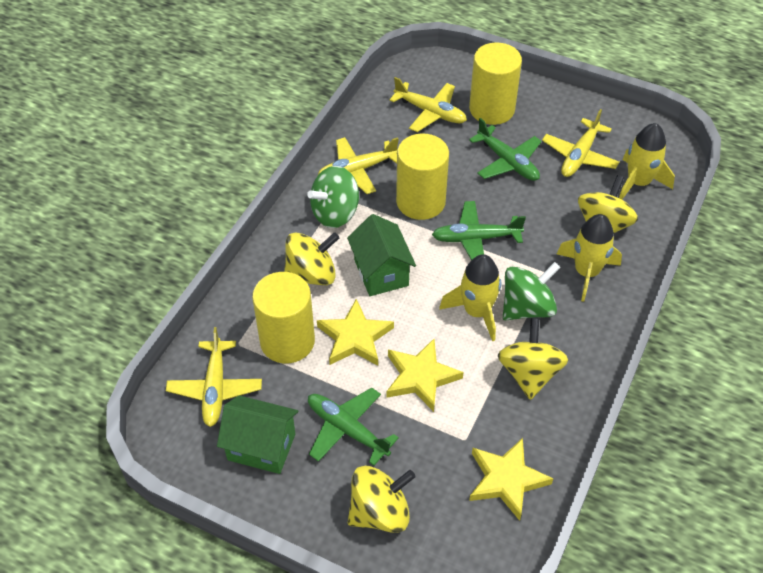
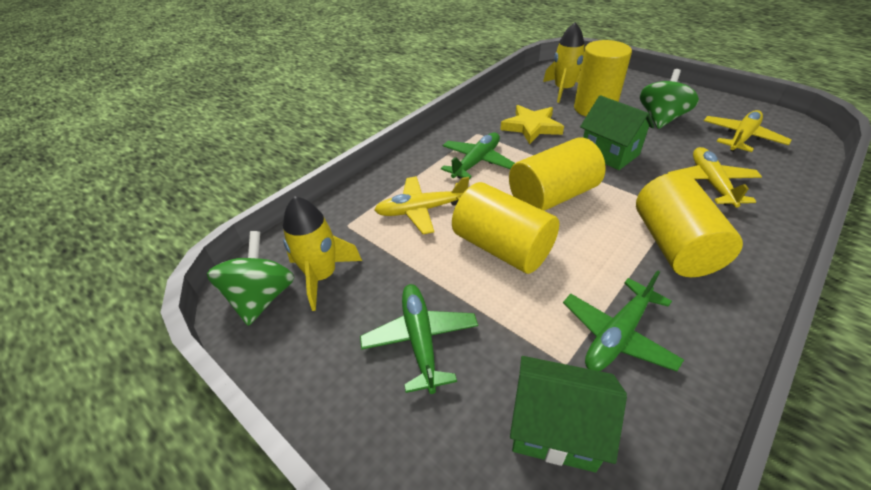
yellow cylinder: [252,272,315,363] [396,133,449,220] [469,43,522,125] = 3 -> [452,182,559,274] [509,137,606,211] [574,40,632,116] [636,172,743,277] = 4
yellow plane: [166,327,262,427] [318,137,399,194] [389,77,467,132] [542,109,620,177] = 4 -> [374,176,469,234] [668,147,762,208] [704,110,792,152] = 3
yellow rocket: [439,254,501,341] [557,214,622,302] [619,123,675,199] = 3 -> [283,196,362,311] [543,22,584,103] = 2
yellow spinning top: [284,232,339,285] [348,466,416,533] [498,318,568,400] [578,175,638,233] = 4 -> none = 0
yellow star: [317,299,394,366] [386,339,464,412] [469,438,553,521] = 3 -> [501,105,564,144] = 1

